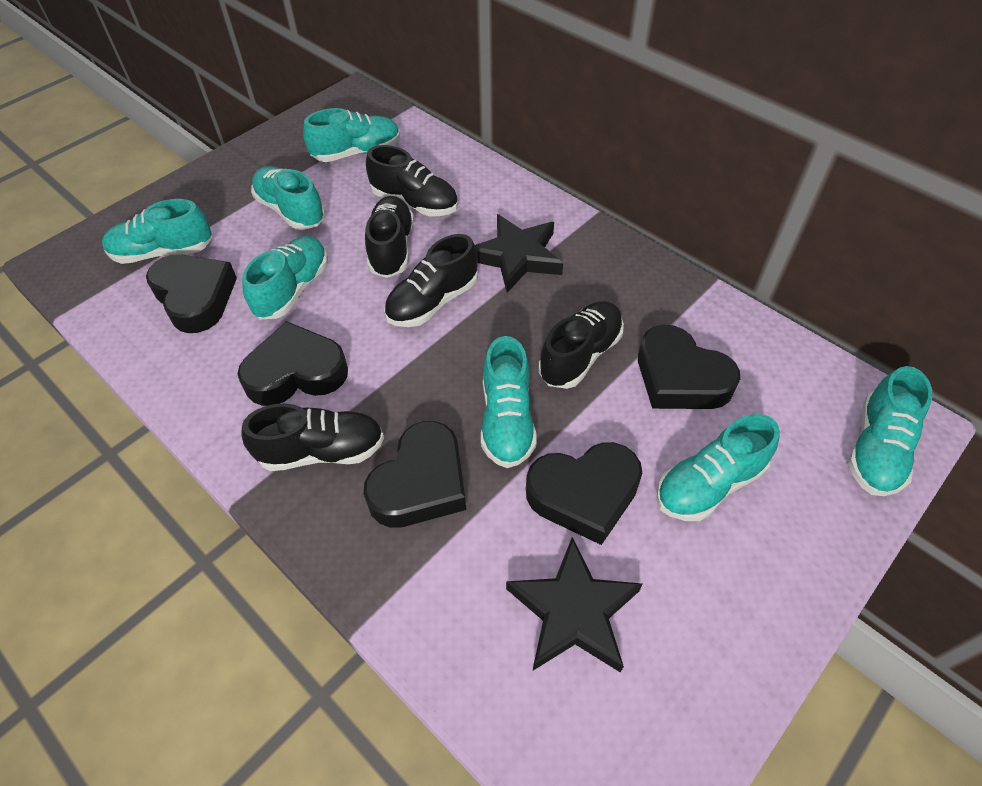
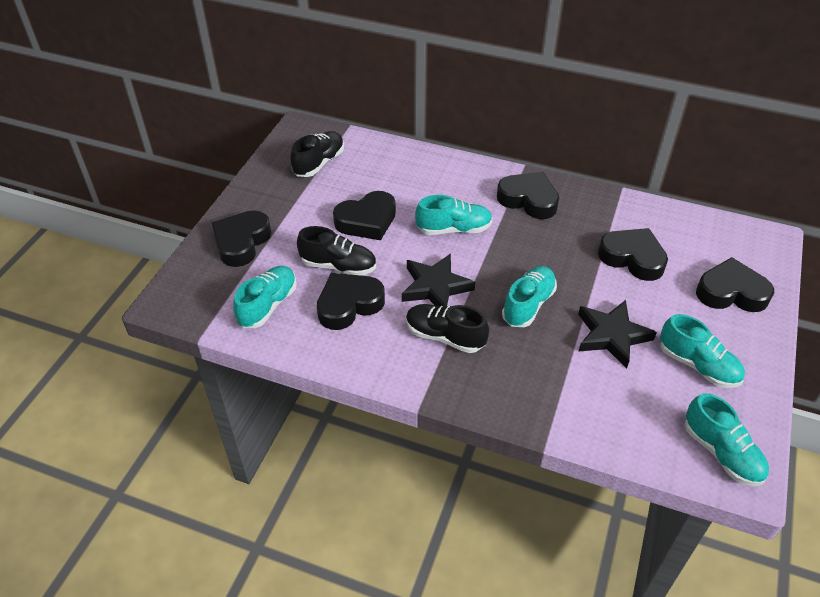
black heart: [146,254,237,333] [238,321,348,406] [364,421,466,528] [526,442,642,545] [638,325,740,409] = 5 -> [212,210,271,267] [317,273,385,330] [333,191,396,240] [497,172,559,219] [598,228,668,281] [696,257,774,312] = 6
black shoe: [241,403,384,471] [365,196,414,278] [366,145,458,216] [384,234,478,327] [539,301,624,389] = 5 -> [290,131,344,177] [297,226,376,276] [406,304,489,353] = 3
turquoise shoe: [102,199,212,264] [242,236,328,319] [251,166,325,230] [303,108,400,162] [481,336,537,468] [656,414,780,521] [848,366,932,496] = 7 -> [233,266,297,328] [415,195,493,235] [502,266,557,327] [660,314,745,388] [684,393,769,486] = 5

